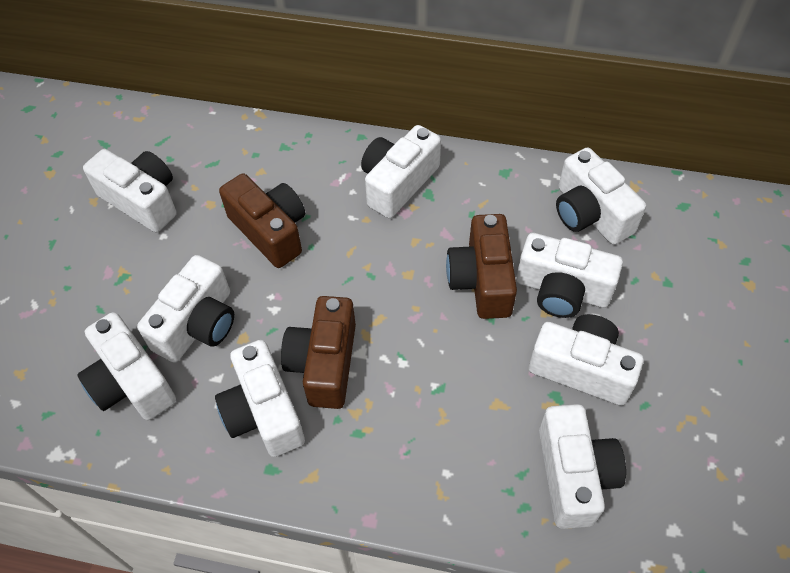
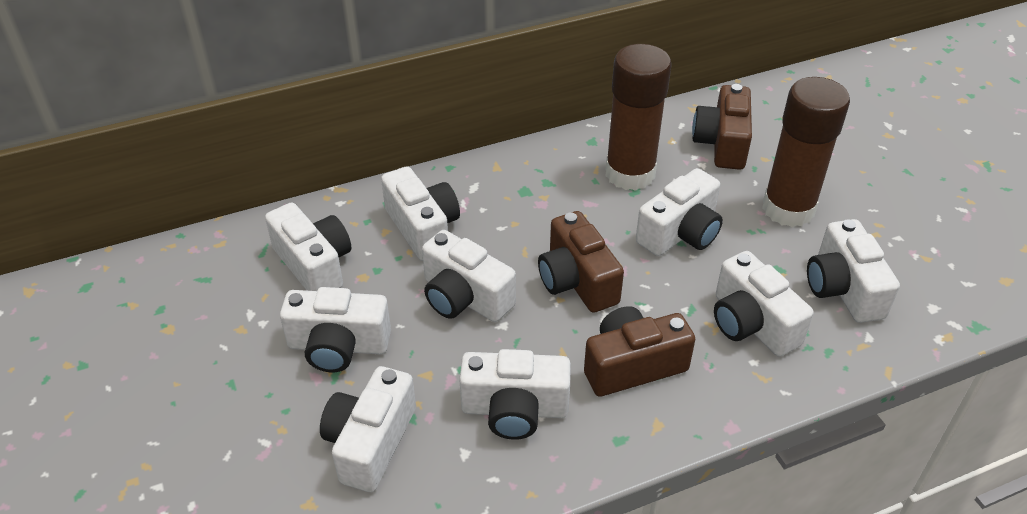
brown glue stick: none = 0 -> [606,44,672,191] [762,77,850,227] = 2

